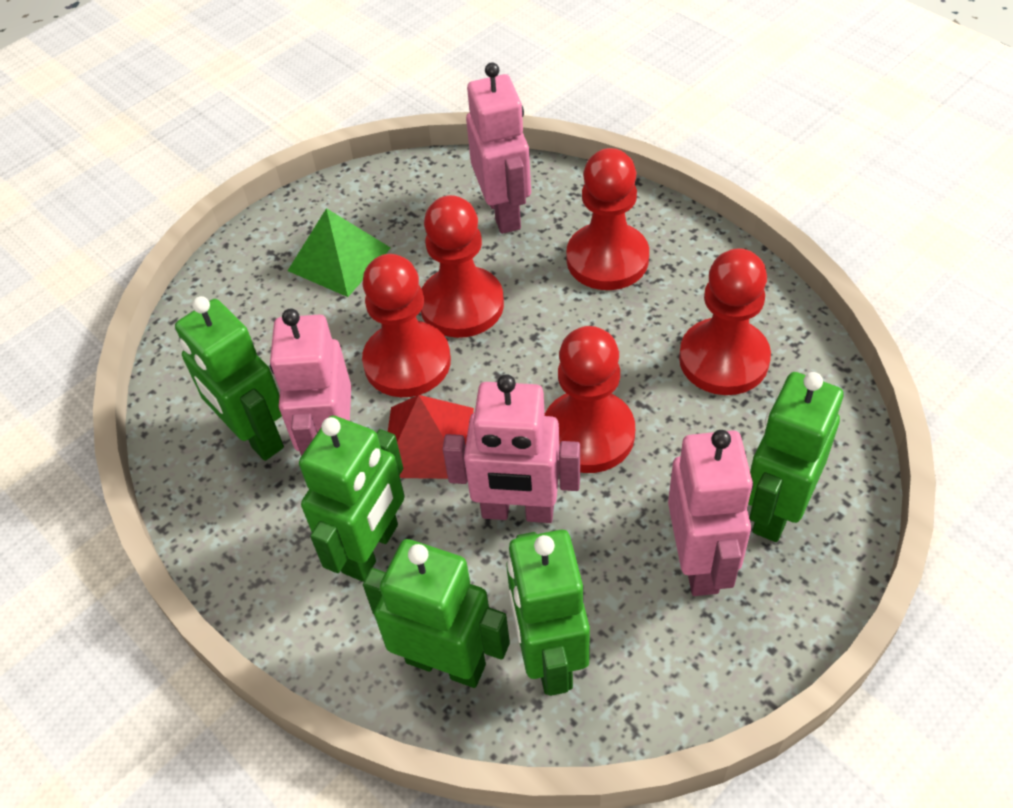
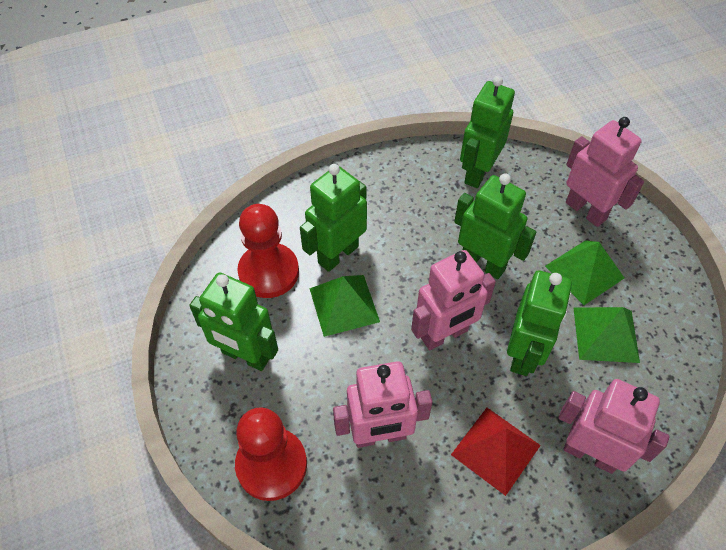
green pyramid: [288,208,391,297] = 1 -> [309,275,380,337] [545,240,624,305] [574,307,640,363] = 3
red pawn: [362,254,451,397] [421,195,504,338] [545,326,635,473] [566,148,649,290] [679,248,771,395] = 5 -> [235,407,307,501] [237,204,299,298] = 2

